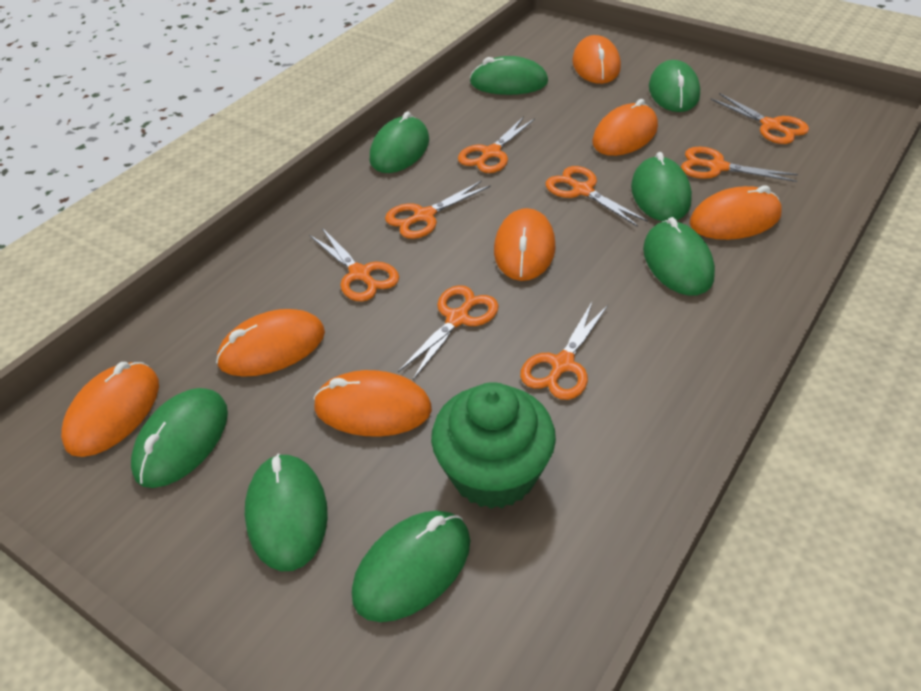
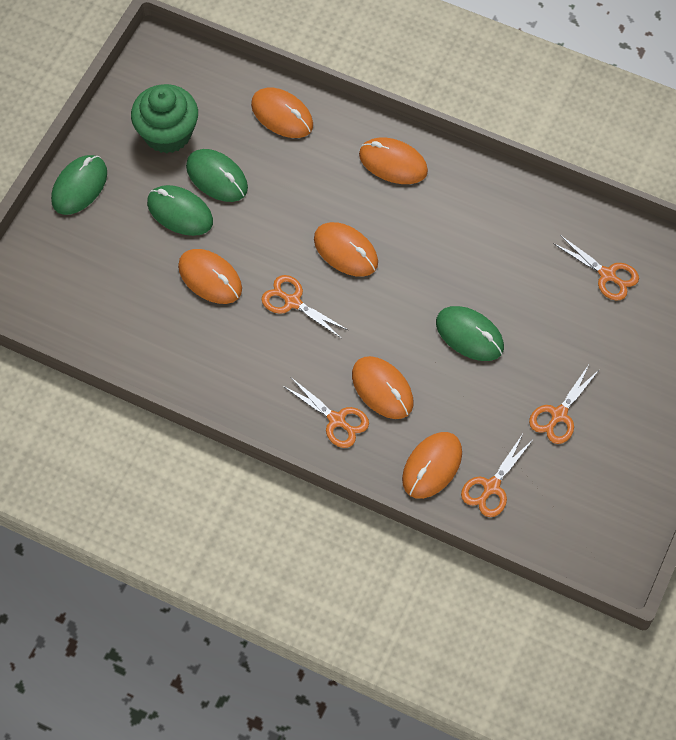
green mouse: [131,388,228,488] [245,453,328,571] [352,511,470,622] [370,111,429,173] [470,56,548,95] [631,152,692,221] [643,217,715,296] [649,60,700,112] = 8 -> [51,155,107,215] [147,185,213,236] [186,149,248,202] [436,306,504,361] = 4
orange mouse: [61,362,159,457] [216,309,325,377] [313,370,432,437] [494,208,556,281] [572,35,621,84] [592,99,658,156] [690,186,782,240] = 7 -> [178,249,242,304] [251,88,313,138] [314,222,378,277] [352,356,414,419] [359,138,428,184] [402,432,462,499] = 6
orange scissors: [309,228,399,301] [385,180,491,239] [398,285,499,380] [458,116,535,173] [520,302,608,400] [546,166,648,227] [681,147,798,182] [711,93,809,144] = 8 -> [261,275,348,338] [283,378,369,448] [461,434,533,517] [529,365,600,444] [553,235,639,301] = 5

